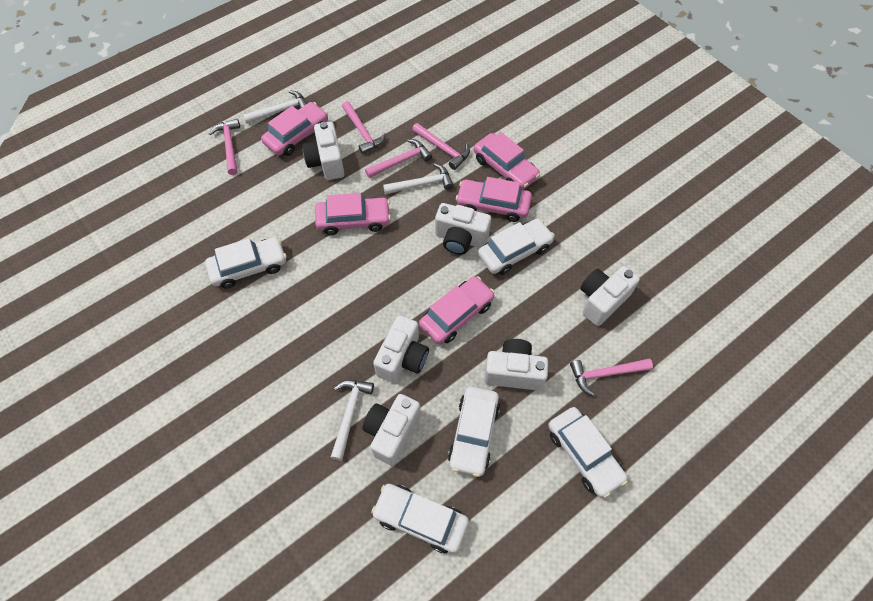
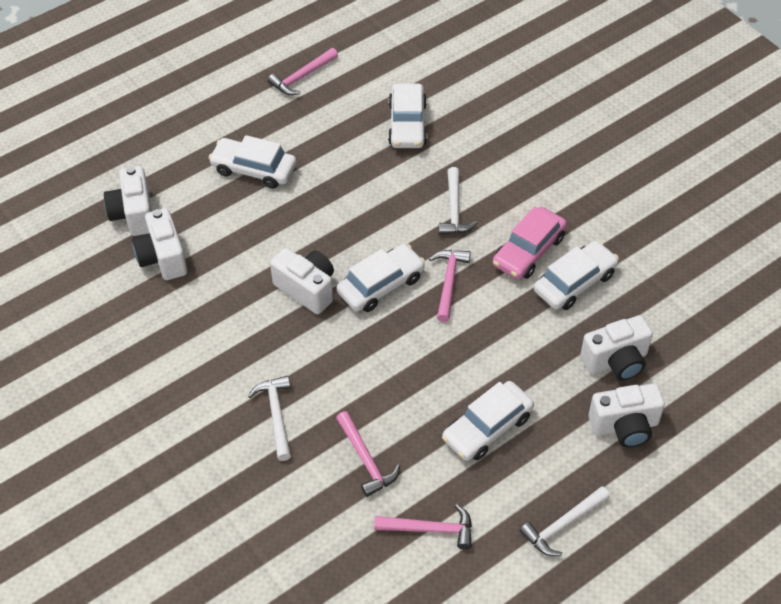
pink car: [261,102,328,156] [315,193,391,235] [419,276,495,344] [456,177,532,222] [474,132,540,190] = 5 -> [493,207,567,280] = 1
pink hammer: [209,119,240,175] [342,101,386,154] [365,139,432,178] [412,123,470,170] [570,358,653,396] = 5 -> [268,48,338,95] [336,411,400,497] [374,504,472,550] [429,250,471,322] = 4
white camera: [302,122,345,180] [362,394,421,466] [373,315,429,383] [435,203,491,255] [484,339,548,391] [580,266,640,326] = 6 -> [104,166,152,236] [132,208,187,280] [270,248,334,314] [580,315,653,381] [588,383,665,448] = 5

